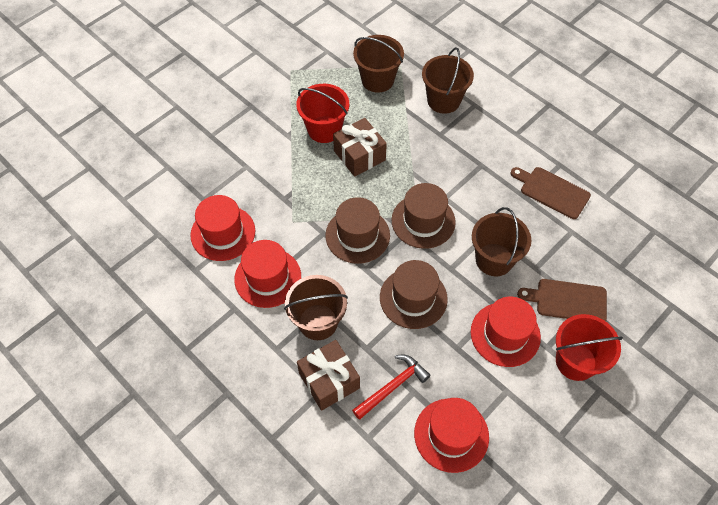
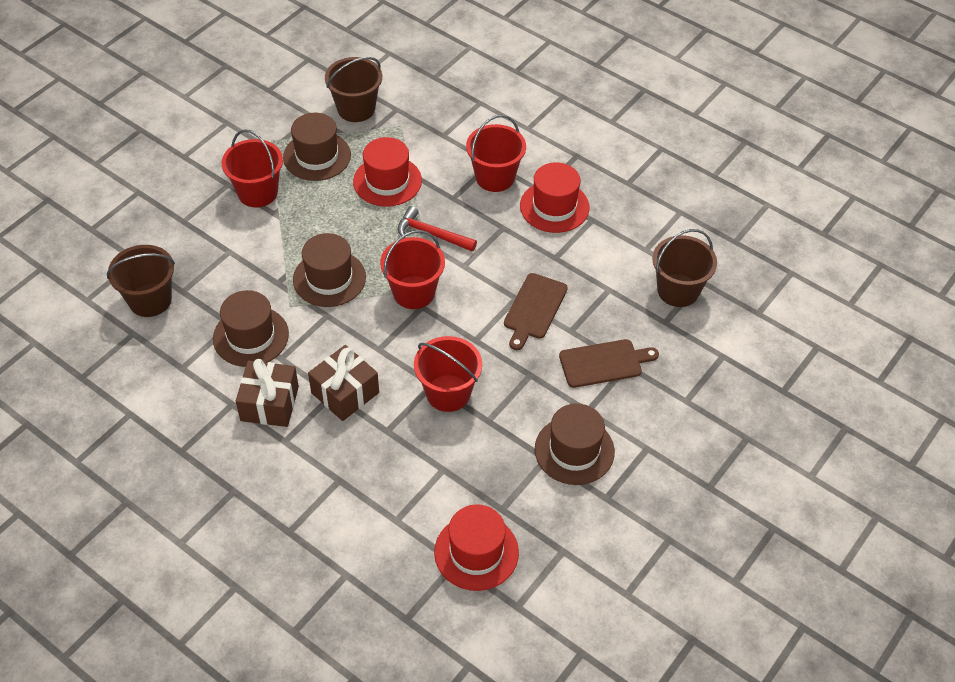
brown bucket: [284,275,348,340] [353,35,404,93] [422,47,474,114] [472,207,531,276] = 4 -> [107,245,175,317] [325,57,382,122] [653,229,717,307] = 3
brown hat: [325,197,390,264] [380,260,448,329] [392,183,456,249] = 3 -> [213,290,289,367] [283,113,351,181] [293,233,366,307] [535,403,615,485] = 4
red bucket: [296,84,349,143] [556,314,623,381] = 2 -> [222,129,283,208] [380,230,445,309] [414,336,482,412] [466,115,526,192] = 4
red hat: [191,195,255,261] [234,240,301,308] [414,398,489,473] [471,296,541,367] = 4 -> [353,137,422,207] [434,504,519,591] [520,162,590,233] = 3

